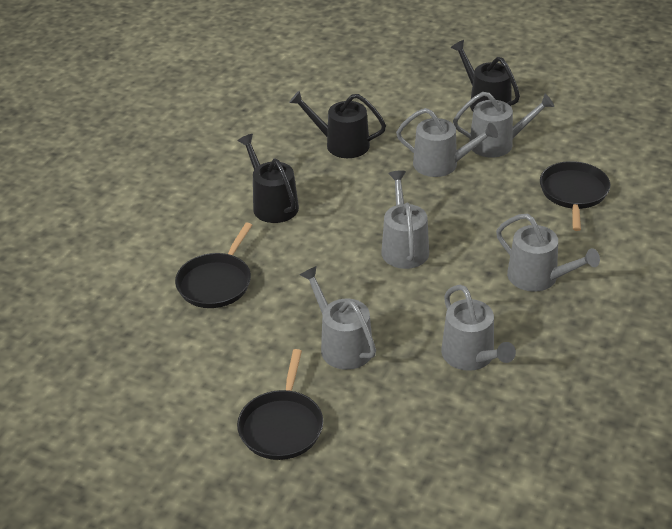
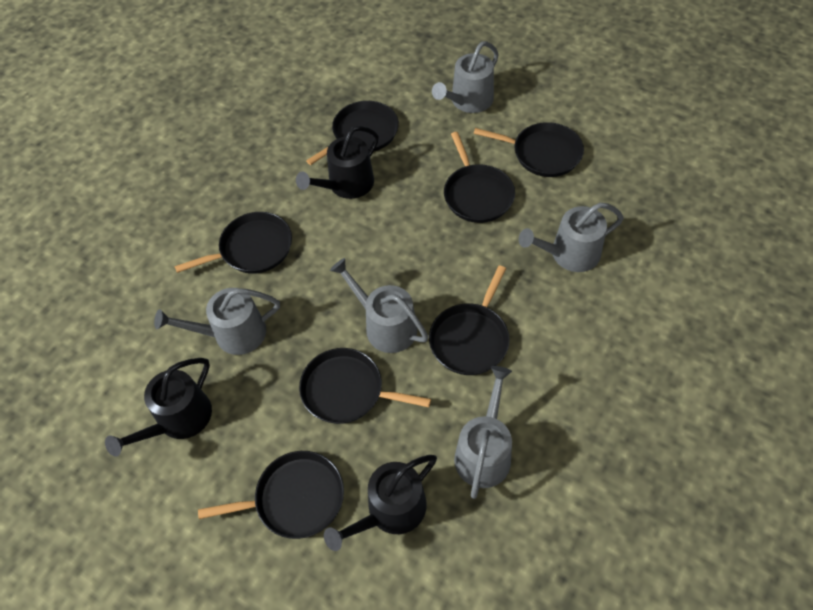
black pan: [175,222,252,308] [237,349,323,460] [540,161,611,231] = 3 -> [174,212,292,274] [198,451,344,539] [299,348,431,424] [306,101,399,165] [429,265,510,375] [444,132,515,223] [474,122,584,177] = 7
grey watering can: [300,266,376,370] [381,170,429,269] [396,108,498,177] [441,285,516,371] [453,92,554,157] [496,214,600,292] = 6 -> [154,288,280,355] [330,258,428,353] [432,41,499,113] [454,366,512,499] [519,203,624,272] = 5

